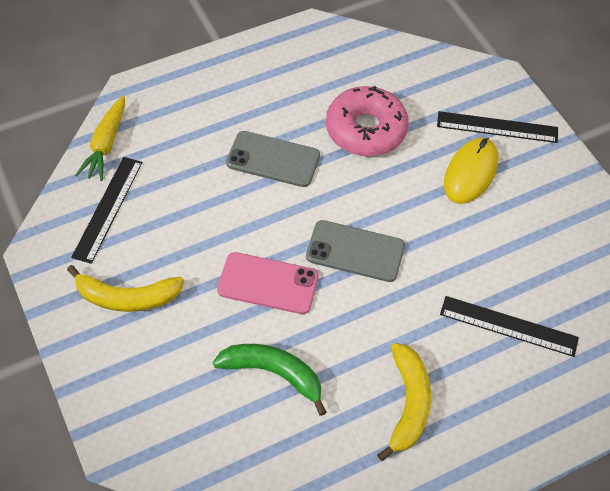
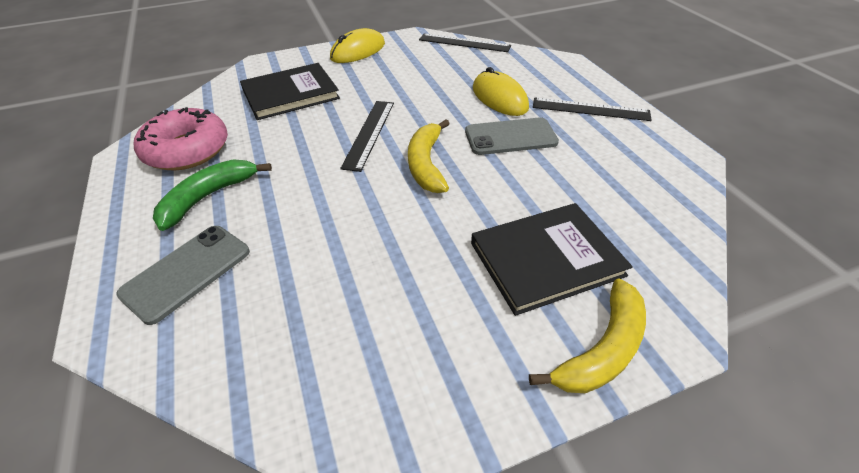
black book: none = 0 -> [240,63,340,120] [471,203,633,316] = 2
pink phone: [217,252,319,314] = 1 -> none = 0
yellow carrot: [75,96,125,181] = 1 -> none = 0
yellow mouse: [444,137,498,204] = 1 -> [330,28,385,63] [473,67,529,116] = 2

